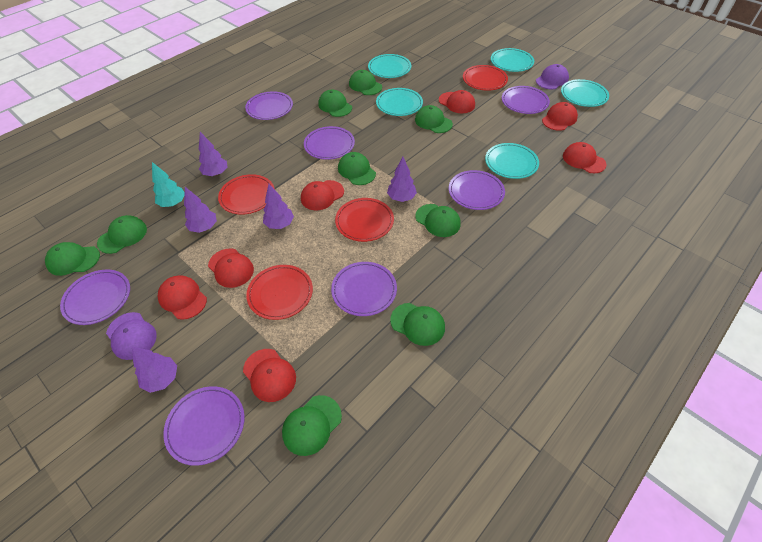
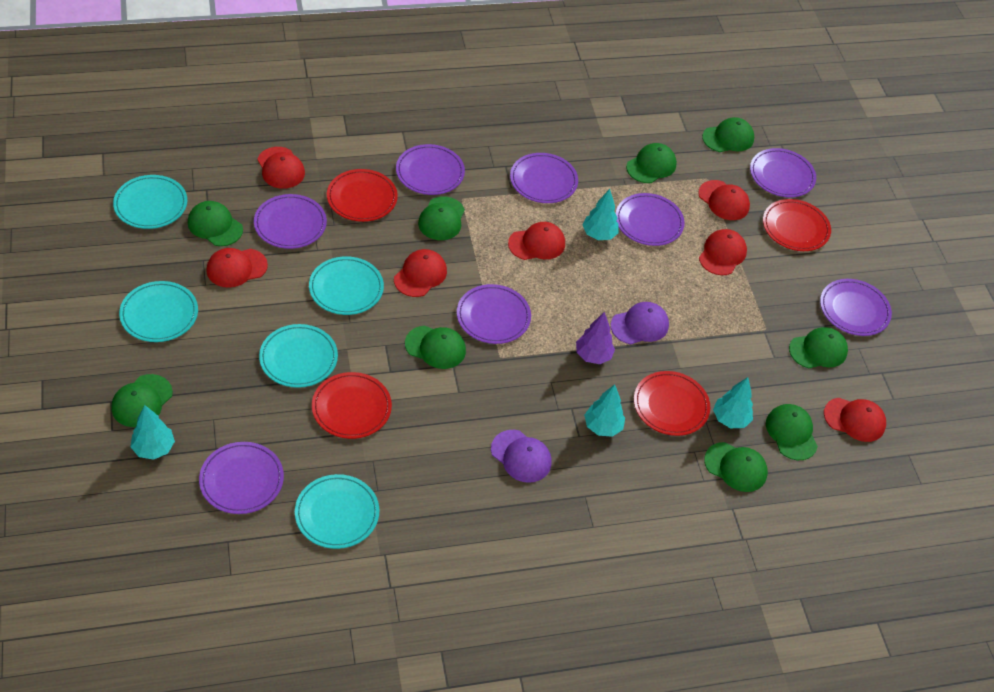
purple plate: [60,270,130,325] [163,386,245,466] [245,91,293,120] [304,126,355,160] [331,262,397,316] [449,170,505,210] [502,86,550,114] = 7 -> [199,442,284,514] [254,194,327,249] [396,144,465,195] [457,284,531,344] [510,153,578,203] [616,193,685,246] [750,148,816,197] [820,279,892,336] = 8
purple tree: [132,346,177,393] [184,187,217,233] [199,132,227,176] [263,184,294,229] [387,157,417,202] = 5 -> [576,312,615,364] = 1
turquoise tree: [152,162,185,207] = 1 -> [130,405,175,460] [583,189,619,240] [584,384,625,437] [713,377,753,428] = 4

